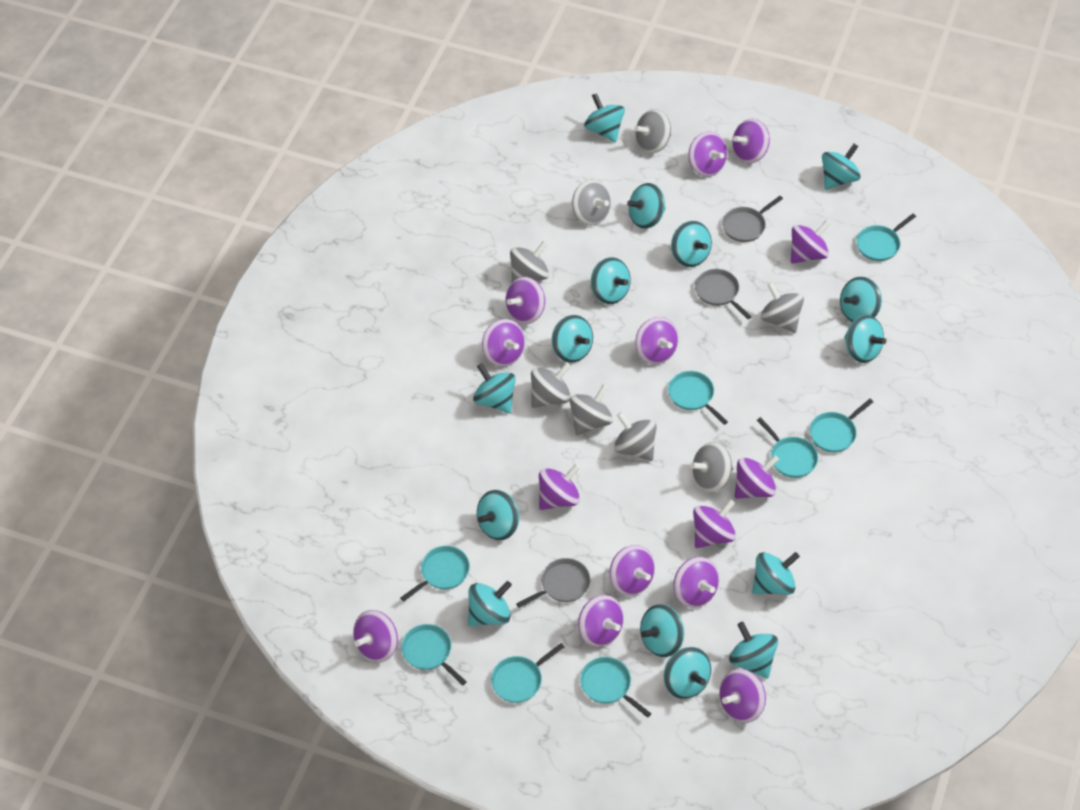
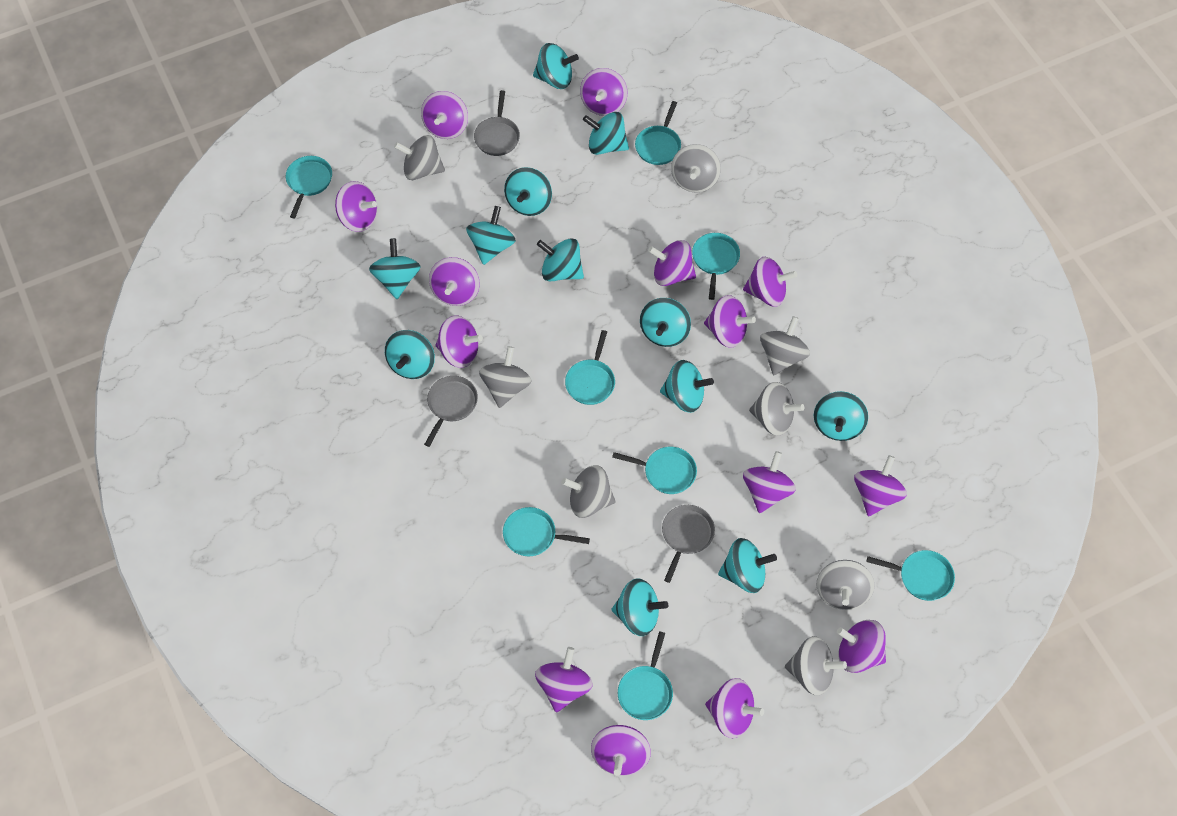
turquoise spinning top: [468,581,512,626] [473,363,516,414] [477,490,519,540] [552,315,593,363] [584,93,625,142] [591,257,631,304] [627,183,666,229] [640,604,684,657] [664,647,711,699] [671,221,712,267] [729,622,778,679] [752,552,800,595] [822,144,861,190] [840,277,882,322] [844,315,886,363] = 15 -> [369,238,421,299] [385,330,435,379] [466,206,516,265] [504,167,552,216] [533,43,579,89] [537,238,584,281] [583,112,629,155] [611,578,668,636] [640,298,691,347] [660,360,714,413] [718,538,777,593] [814,391,868,441] = 12

